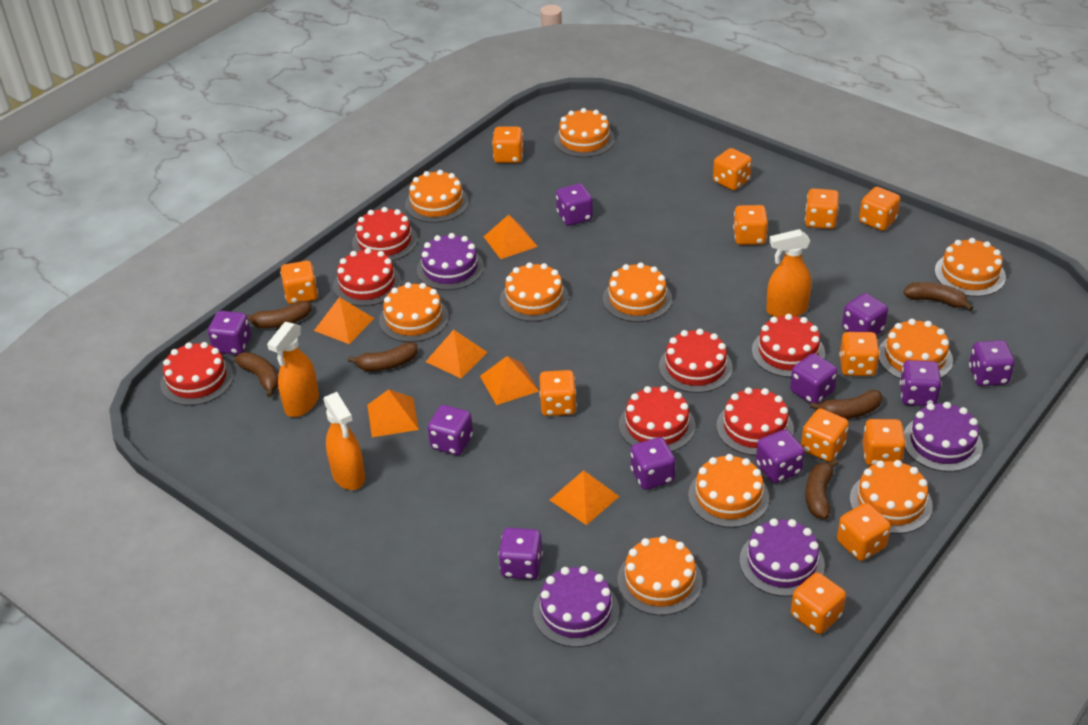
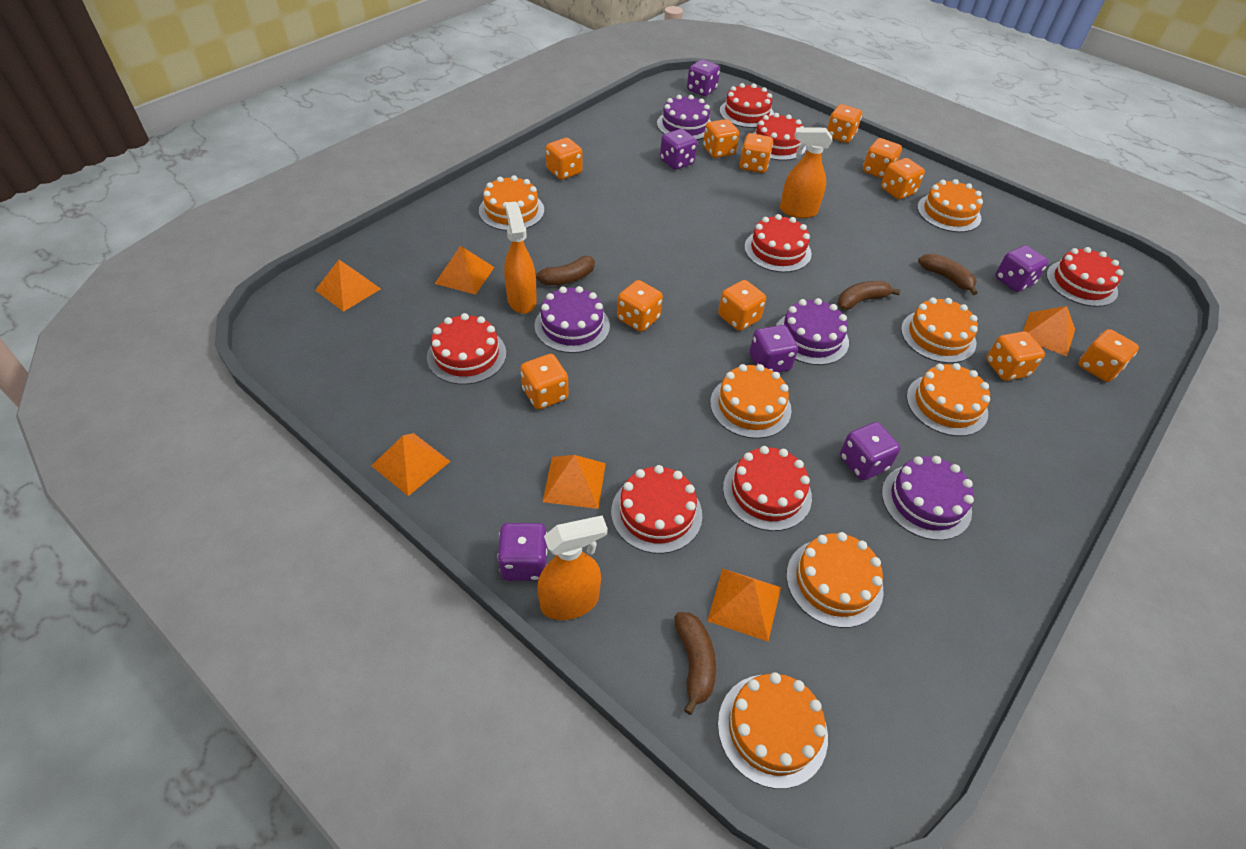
brown banana: [234,352,278,397] [247,301,311,328] [348,342,418,371] [805,459,839,519] [810,390,882,419] [903,282,973,311] = 6 -> [535,256,595,286] [674,612,716,715] [838,281,900,310] [918,253,978,295] = 4
orange cake: [379,282,449,342] [405,170,469,223] [500,262,569,322] [554,108,615,157] [603,262,672,322] [618,536,703,615] [688,454,769,528] [850,460,933,534] [879,319,953,379] [935,238,1006,297] = 10 -> [479,175,544,231] [710,364,792,439] [718,672,828,789] [786,532,884,628] [901,298,978,363] [906,363,990,436] [917,179,983,232] = 7
orange dice: [280,261,318,304] [492,127,523,163] [539,370,577,416] [713,148,752,190] [733,205,768,245] [791,572,846,634] [801,408,849,462] [805,188,839,229] [837,503,891,561] [839,332,880,376] [859,187,900,231] [863,419,906,466] = 12 -> [520,354,568,410] [546,138,583,180] [617,280,663,332] [703,119,739,158] [718,280,766,331] [740,133,773,173] [827,104,862,143] [863,138,902,179] [881,158,925,199] [986,331,1045,381] [1078,329,1139,382] = 11
purple dice: [208,311,251,355] [428,405,473,455] [499,528,543,580] [556,183,593,226] [631,437,676,490] [756,429,805,483] [790,353,838,404] [842,293,888,335] [900,360,942,406] [969,340,1015,386] = 10 -> [497,523,547,581] [660,129,697,170] [687,59,720,96] [750,325,798,373] [840,422,900,480] [995,245,1048,292] = 6

